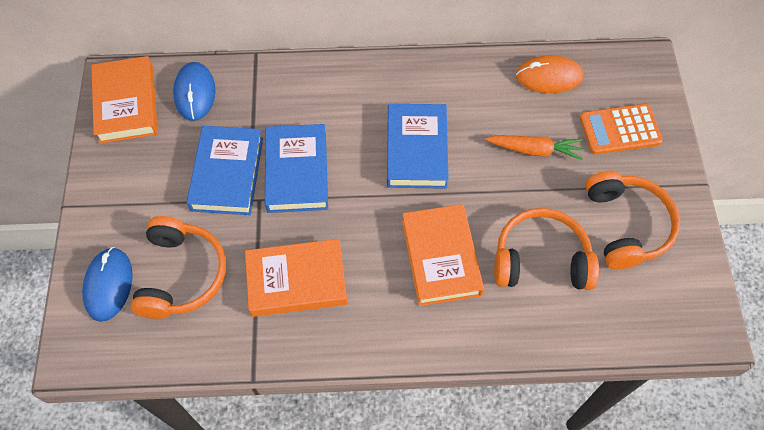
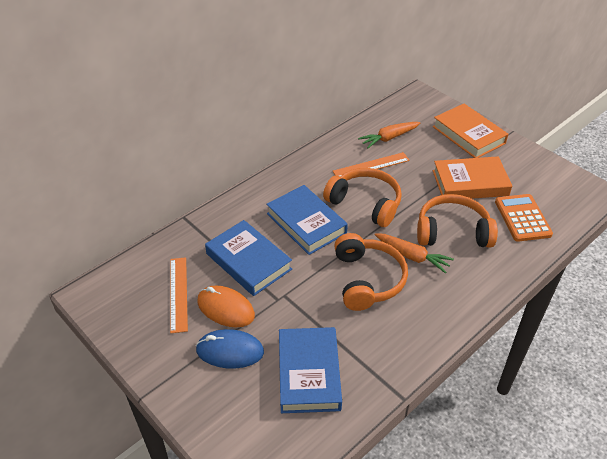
blue mouse: [82,247,133,322] [173,62,216,121] = 2 -> [196,329,264,369] = 1
orange book: [91,56,158,144] [245,239,348,317] [402,204,484,306] = 3 -> [433,104,508,158] [433,156,512,199] = 2
orange carrot: [485,135,583,160] = 1 -> [358,122,421,148] [375,233,454,273] = 2
orange ruler: none = 0 -> [170,257,188,333] [333,152,410,177] = 2

